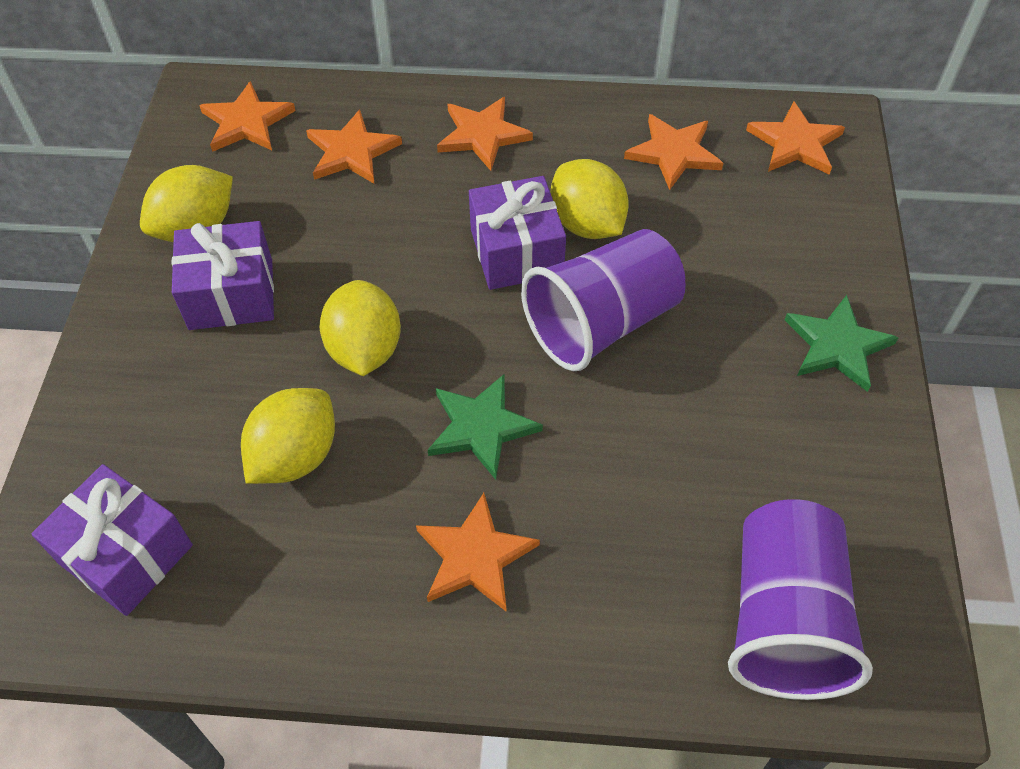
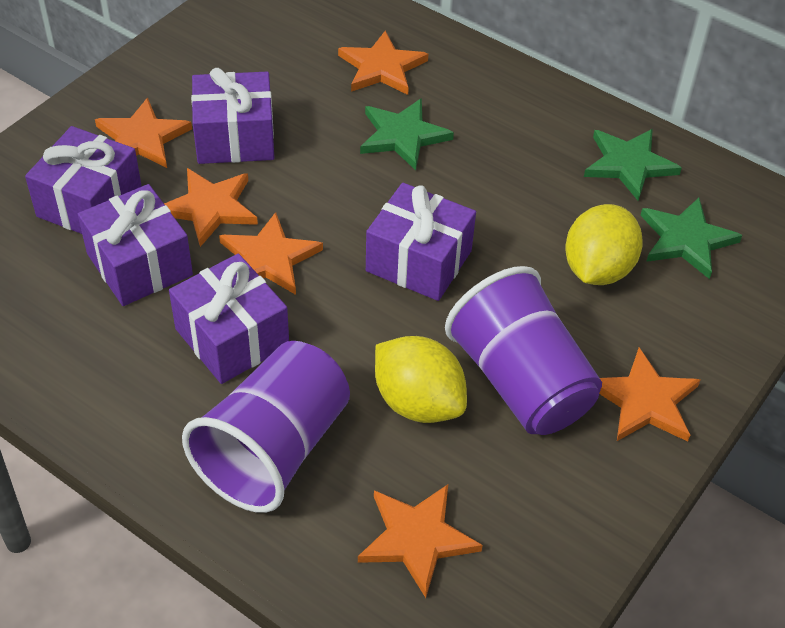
green star: [428,374,543,480] [785,295,899,392] = 2 -> [360,98,454,170] [584,129,682,201] [640,198,742,279] = 3
purple gift: [31,464,193,616] [172,221,274,330] [469,176,566,290] = 3 -> [25,126,142,234] [78,184,193,306] [169,254,289,384] [191,68,274,164] [366,183,476,301] = 5
yellow lemon: [140,165,233,242] [241,388,335,484] [319,280,401,376] [551,159,629,239] = 4 -> [375,336,467,423] [565,204,643,285] = 2

